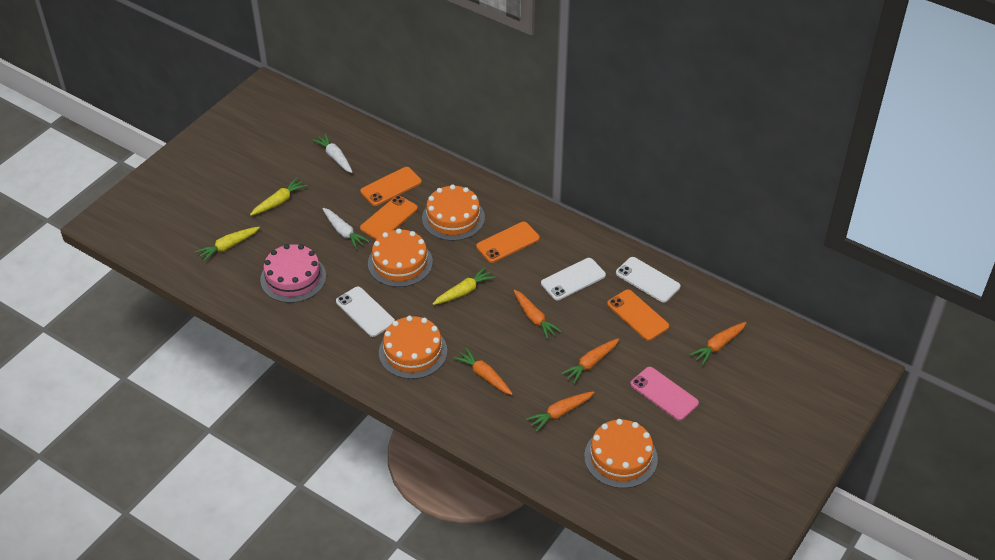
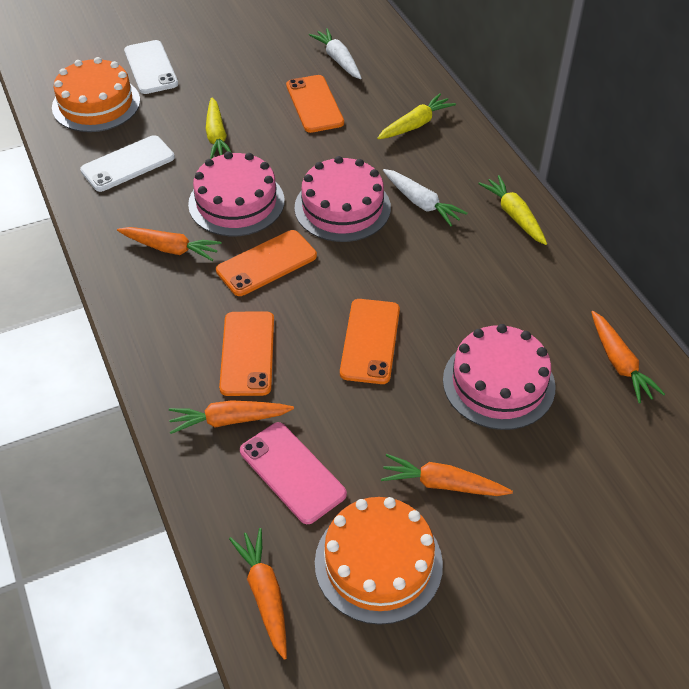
orange cake: [368,229,433,287] [379,316,447,379] [422,185,485,241] [584,419,658,488] = 4 -> [52,57,140,132] [315,497,443,625] = 2
pink cake: [260,244,326,303] = 1 -> [188,151,285,236] [295,156,391,242] [443,324,555,430] = 3
white phone: [336,287,395,337] [541,258,606,300] [616,257,680,302] = 3 -> [80,135,175,192] [124,40,178,94] = 2

